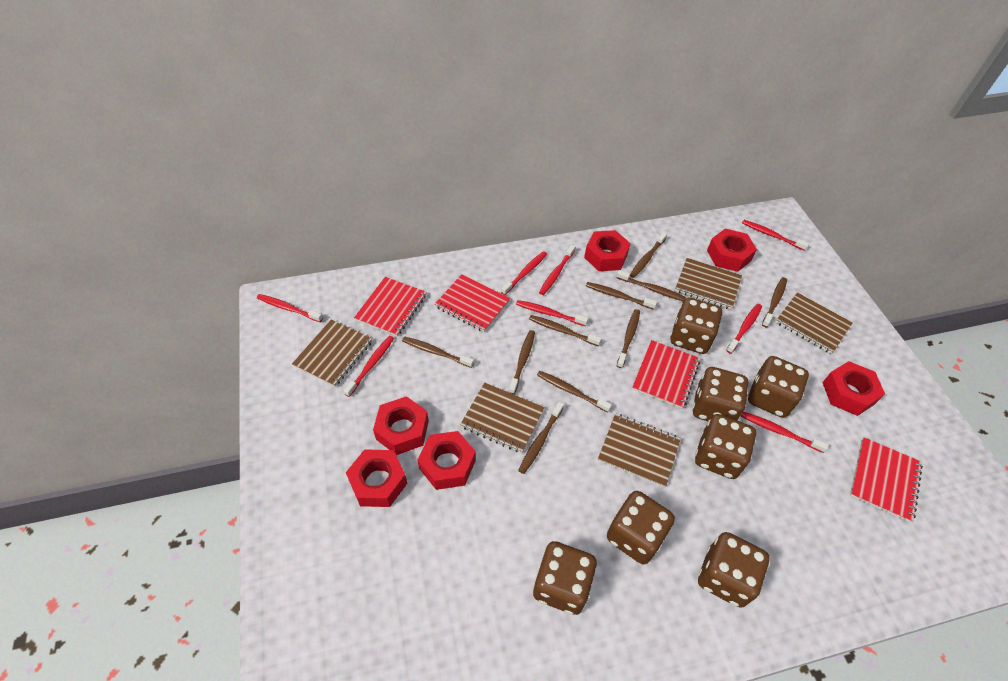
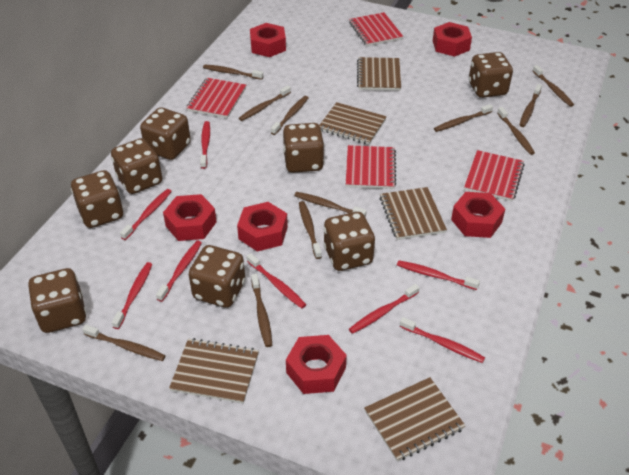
brown dice: [533,541,597,615] [607,491,675,564] [670,298,722,354] [692,367,748,421] [695,414,756,479] [698,532,769,608] [748,356,809,418] = 7 -> [28,268,86,333] [71,170,123,228] [111,138,162,194] [140,108,191,160] [189,245,245,308] [283,123,324,173] [324,212,375,271] [469,52,513,98] = 8
brown toothbrush: [402,336,474,368] [509,330,535,394] [518,402,564,474] [529,315,601,346] [537,371,612,413] [586,282,657,310] [617,270,686,301] [617,309,640,368] [630,232,667,278] [762,277,787,327] = 10 -> [82,325,166,361] [203,65,263,80] [239,85,291,121] [251,274,272,347] [271,96,309,135] [294,192,367,217] [299,201,322,259] [434,104,493,132] [497,107,535,155] [519,84,542,127] [533,65,574,107] = 11

